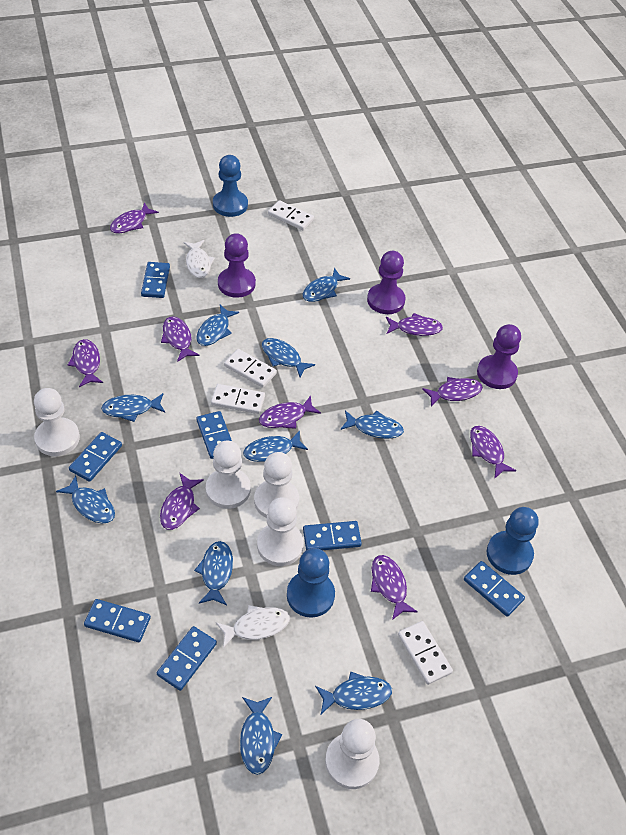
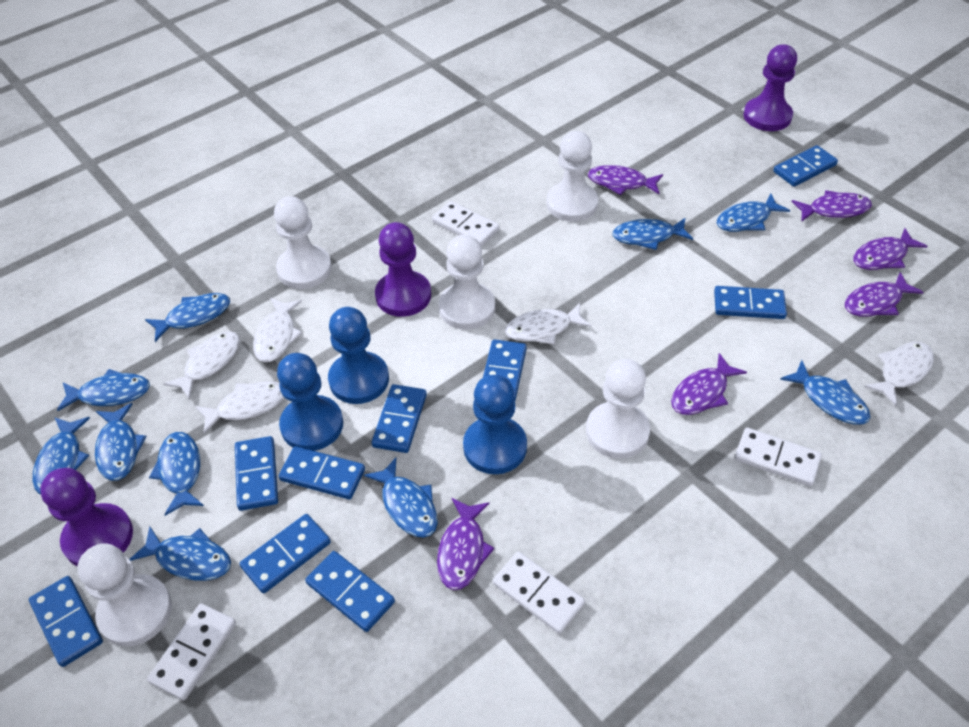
blue domino: [69,432,122,482] [84,599,151,642] [141,262,170,298] [157,626,217,691] [196,411,232,459] [303,521,362,550] [464,561,525,617] = 7 -> [29,576,103,667] [235,436,278,511] [240,514,331,593] [279,446,365,499] [305,551,395,632] [371,384,427,453] [483,339,527,401] [714,286,787,319] [773,145,838,187] = 9
purple fish: [68,339,103,387] [110,202,159,233] [160,473,204,530] [161,317,200,362] [259,396,321,429] [371,555,418,620] [386,313,443,336] [423,377,483,407] [470,426,516,479] = 9 -> [437,498,494,590] [588,165,663,195] [671,353,747,415] [791,190,872,221] [845,272,923,317] [853,228,928,270] = 6
white fish: [183,240,215,278] [216,605,290,648] = 2 -> [164,331,240,400] [195,381,285,434] [253,298,302,362] [505,303,592,344] [864,342,934,406] = 5

